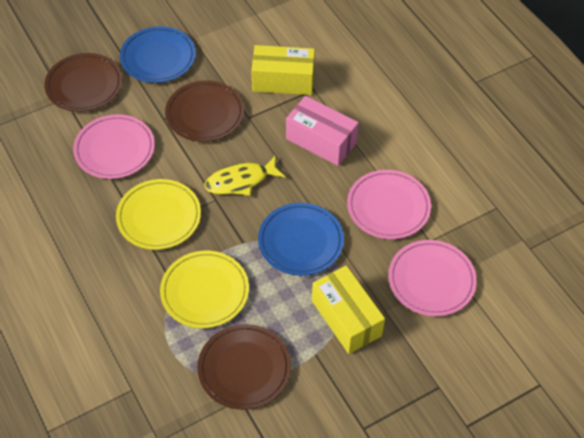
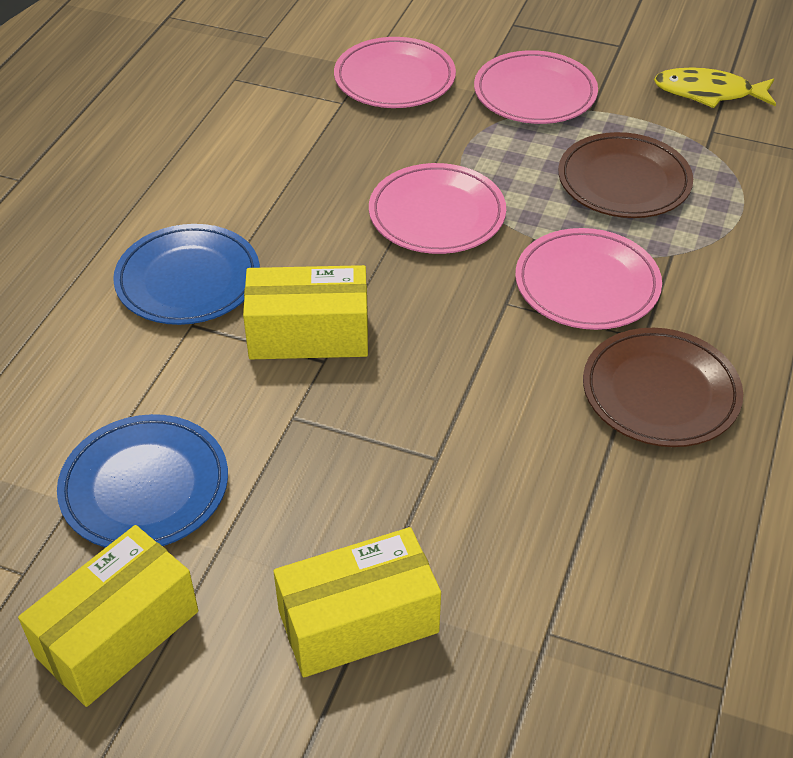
brown plate: [44,53,123,112] [165,80,244,142] [197,324,291,410] = 3 -> [558,132,693,218] [583,328,743,447] = 2
pink box: [286,96,359,166] = 1 -> none = 0
pink plate: [73,114,155,179] [347,170,431,239] [388,240,477,316] = 3 -> [334,37,456,108] [369,163,506,254] [474,50,598,124] [515,228,662,330] = 4
yellow box: [251,45,315,95] [312,266,385,354] = 2 -> [18,525,198,707] [243,265,368,359] [274,527,441,677] = 3
yellow plate: [116,179,201,250] [160,251,249,328] = 2 -> none = 0

